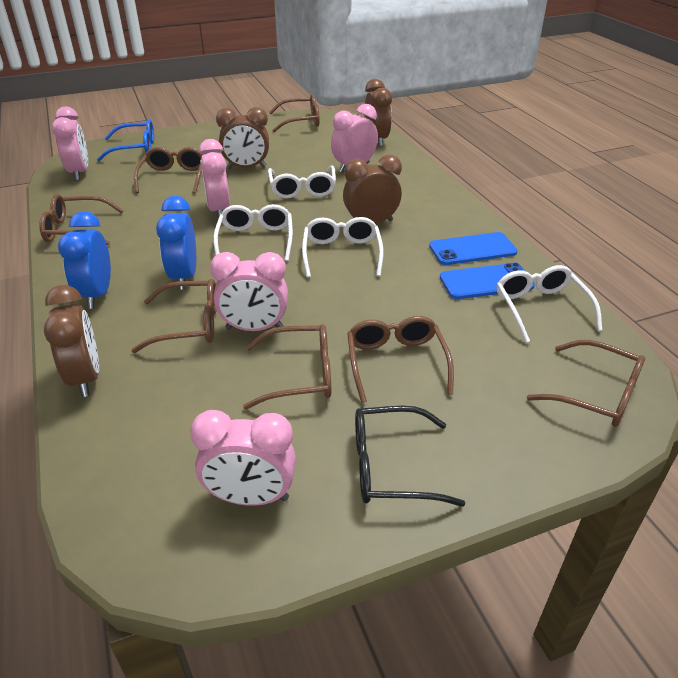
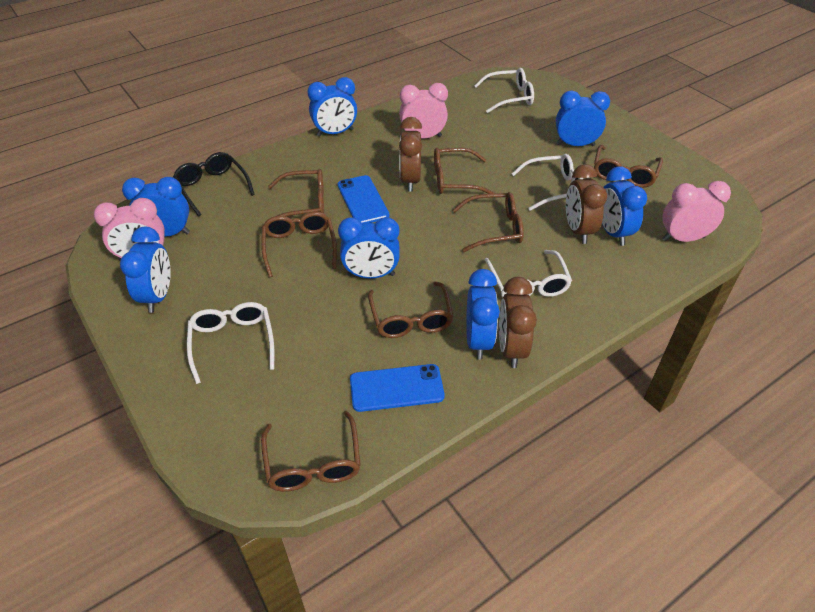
blue clock: [58,211,111,309] [156,196,196,290] = 2 -> [120,226,171,313] [122,177,190,237] [307,77,357,137] [338,217,400,279] [466,269,500,360] [556,91,610,146] [602,166,647,246] = 7
blue glasses: [97,119,154,161] = 1 -> none = 0
brown clock: [44,285,99,397] [216,107,269,169] [343,155,402,224] [364,79,392,147] = 4 -> [399,117,422,192] [499,277,537,368] [566,164,607,244] = 3
pink clock: [52,106,88,181] [190,410,296,506] [199,139,230,219] [210,252,288,331] [331,104,378,173] = 5 -> [94,198,165,261] [399,83,448,139] [662,181,731,242] = 3

